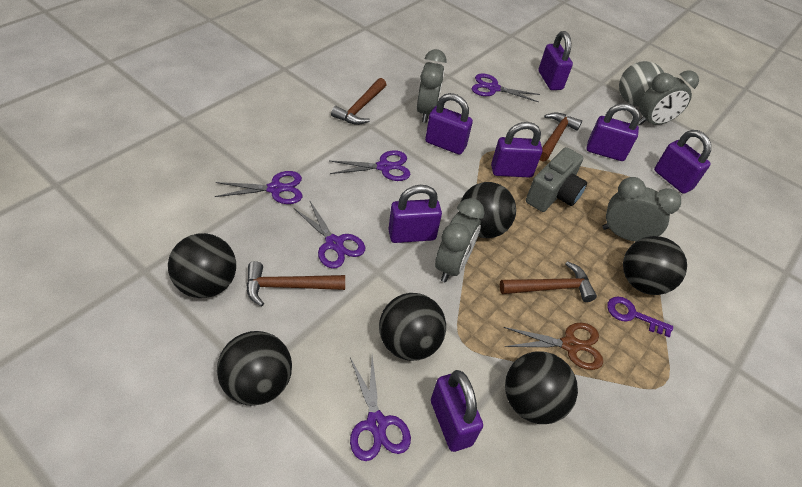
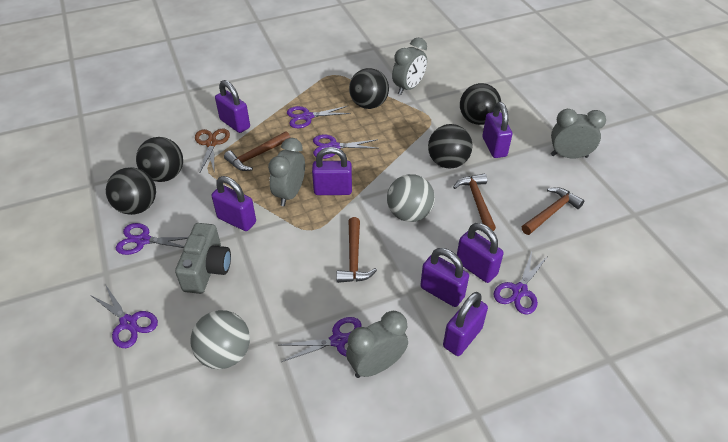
black ball: [168,233,236,298] [217,331,292,406] [379,293,446,361] [459,182,516,238] [505,351,578,424] [623,236,687,295] = 6 -> [106,167,156,215] [136,137,183,182] [349,68,389,109] [428,124,473,168] [460,83,501,125] = 5
grey ball: [619,61,664,106] = 1 -> [190,310,250,369] [387,174,435,222] = 2
purple key: [607,296,673,337] = 1 -> none = 0
purple scissors: [215,171,302,204] [294,200,365,269] [329,151,411,181] [350,356,411,461] [472,73,540,102] = 5 -> [90,284,158,348] [116,223,188,255] [280,317,362,362] [287,106,351,128] [313,134,379,159] [494,252,548,315] = 6

